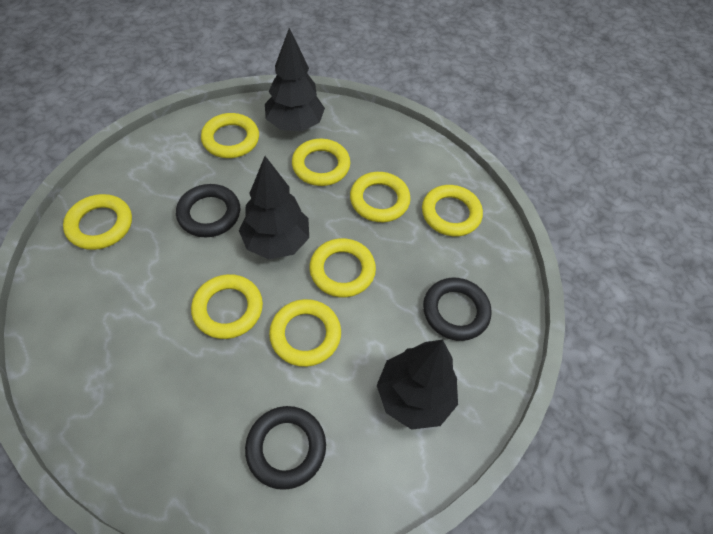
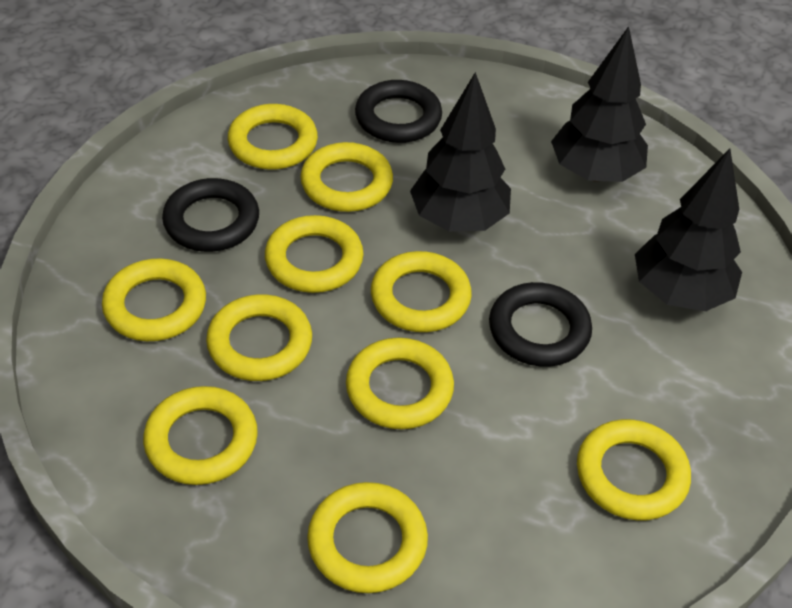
yellow ring: [63,194,132,250] [191,274,263,339] [201,113,259,158] [269,299,341,367] [292,139,350,186] [309,238,376,297] [350,172,411,222] [422,185,483,236] = 8 -> [102,258,206,341] [143,386,258,485] [206,294,312,381] [228,104,318,170] [265,215,364,293] [300,142,393,212] [307,482,428,593] [346,338,454,429] [371,251,472,332] [577,419,691,520] = 10

